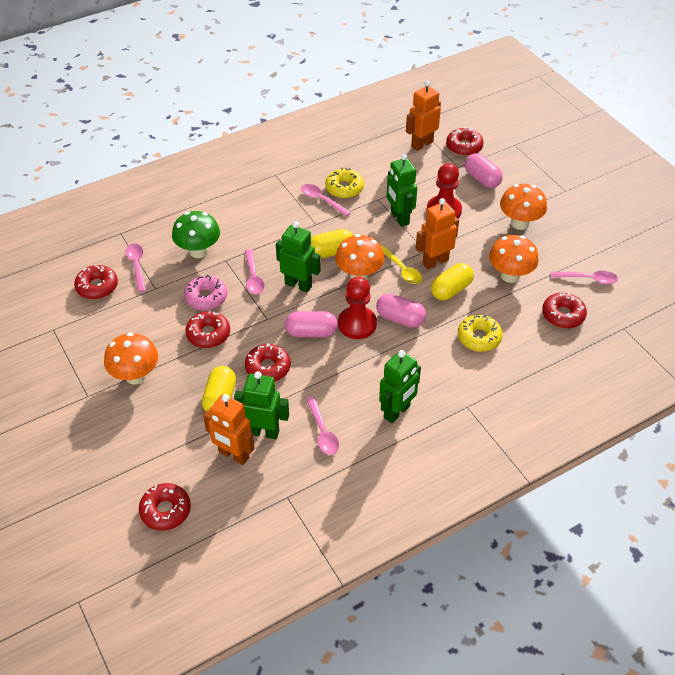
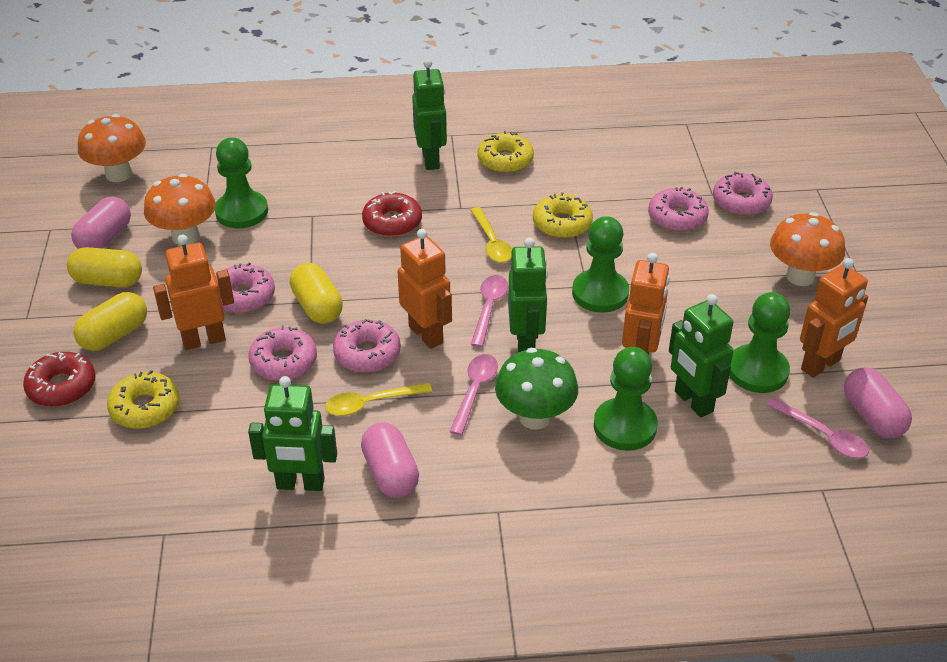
green pawn: none = 0 -> [215,137,268,228] [572,216,629,313] [594,347,658,451] [729,292,790,393] = 4
orange mushroom: [104,332,158,384] [335,234,384,280] [489,235,539,283] [500,184,547,230] = 4 -> [78,114,146,182] [144,174,216,245] [770,212,845,286] = 3
orange robot: [203,394,254,465] [406,81,441,151] [416,198,459,269] = 3 -> [153,235,234,350] [397,229,452,349] [622,253,670,355] [800,258,868,378] = 4
pink donut: [184,275,227,310] = 1 -> [216,263,275,313] [248,325,317,381] [333,319,401,373] [648,187,709,232] [713,172,773,216] = 5
pink spoon: [126,243,146,292] [245,249,265,294] [301,184,351,217] [306,397,339,455] [551,271,618,284] = 5 -> [449,354,498,435] [471,275,508,347] [767,398,869,458] = 3
red donut: [74,265,118,299] [139,483,191,531] [185,310,230,348] [245,344,291,381] [446,127,484,156] [542,292,587,328] = 6 -> [23,352,96,407] [362,191,422,237] = 2
red pawn: [338,277,377,339] [427,163,462,218] = 2 -> none = 0
yellow donut: [325,168,364,198] [458,315,503,352] = 2 -> [107,370,180,429] [477,131,534,173] [533,192,593,239] = 3
yellow spoon: [381,245,422,284] = 1 -> [325,383,432,416] [470,207,512,263] = 2

